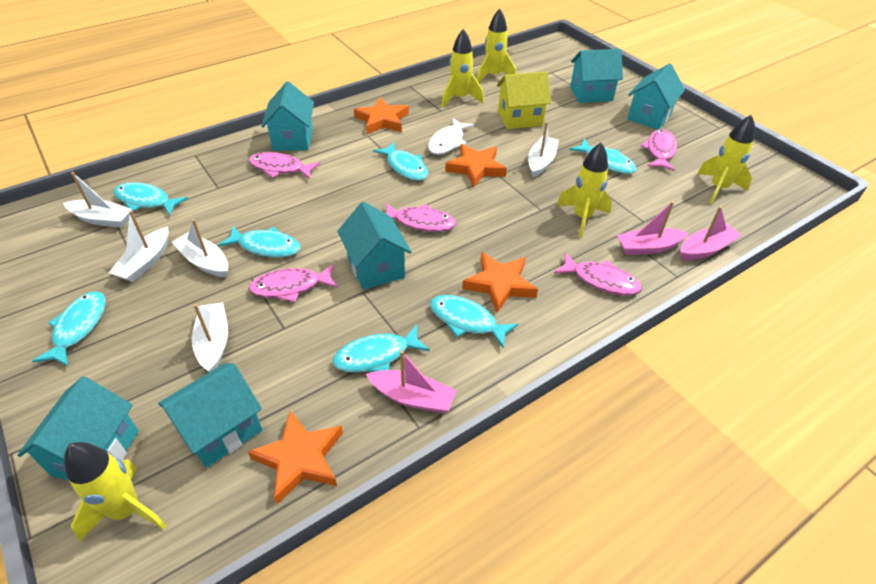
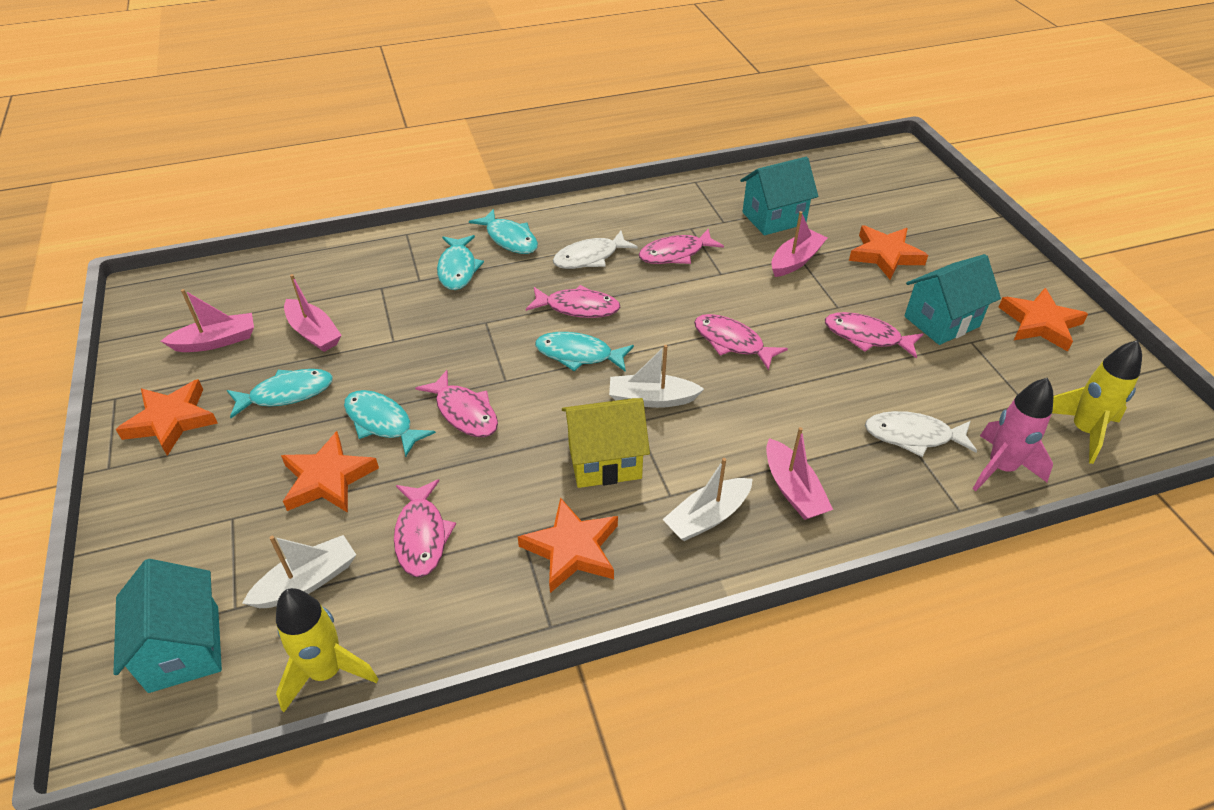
orange star: [248,411,343,504] [354,98,409,134] [445,144,507,187] [462,252,538,313] = 4 -> [116,379,218,456] [281,431,379,513] [518,497,618,593] [849,225,928,279] [999,288,1088,352] = 5
pink boat: [366,350,457,413] [617,201,689,255] [680,206,741,260] = 3 -> [161,289,254,352] [284,274,342,352] [766,427,833,520] [771,211,827,277] = 4
pink fish: [248,264,338,302] [249,152,320,179] [386,203,456,232] [554,253,642,296] [641,129,677,171] = 5 -> [394,479,456,577] [415,370,498,437] [526,285,620,318] [639,229,724,264] [694,314,788,371] [825,312,923,358] = 6
pink rocket: none = 0 -> [973,378,1053,491] = 1
turquoise fish: [32,291,105,366] [114,182,188,215] [218,226,301,258] [333,325,430,372] [373,142,428,181] [430,295,519,349] [569,139,637,174] = 7 -> [227,369,333,418] [344,390,436,457] [437,235,484,290] [469,209,538,254] [535,332,634,372] = 5
turquoise house: [17,376,139,480] [158,363,263,468] [261,81,314,151] [337,202,412,290] [570,49,623,103] [627,63,685,130] = 6 -> [113,559,222,693] [740,157,818,235] [904,254,1001,345] = 3
white boat: [63,172,132,228] [109,211,169,282] [172,219,228,277] [192,303,228,372] [528,122,559,178] = 5 -> [242,535,356,608] [609,345,704,408] [662,458,752,541] = 3
white fish: [428,118,474,155] = 1 -> [553,231,638,269] [865,411,977,457] = 2
yellow rocket: [64,442,167,542] [441,29,484,107] [477,8,516,83] [557,142,612,238] [697,114,755,204] = 5 -> [276,588,378,712] [1052,340,1142,464] = 2

